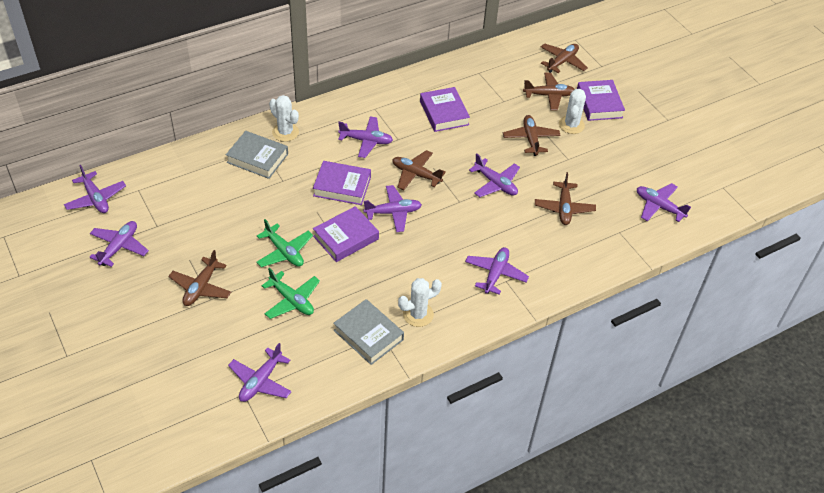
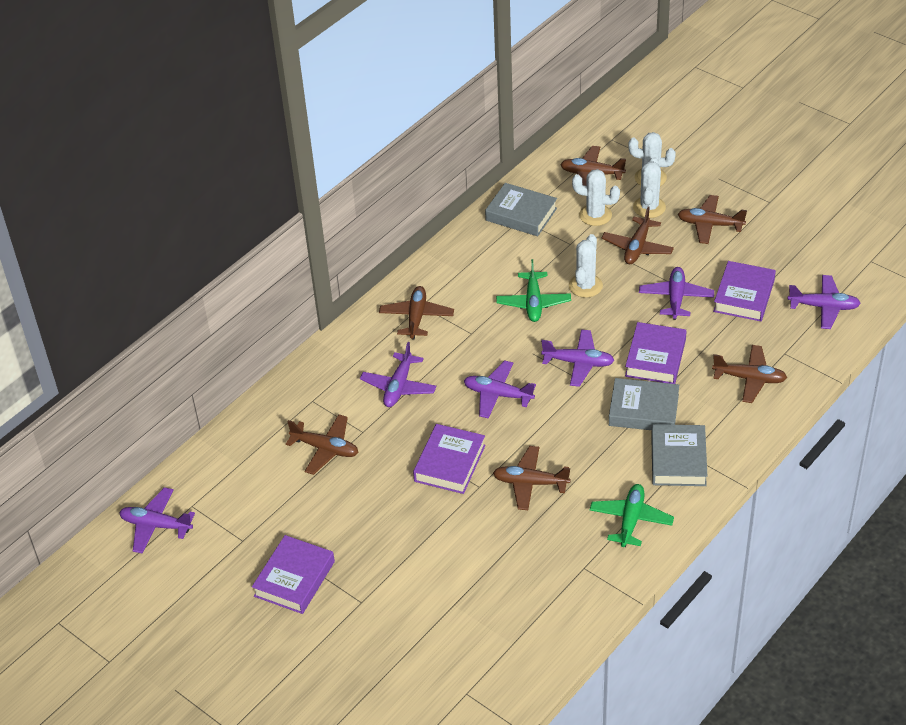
brown plane: [168,250,231,306] [392,150,446,190] [503,115,561,156] [523,73,575,111] [535,172,596,225] [541,43,588,73] = 6 -> [286,414,359,475] [379,286,454,339] [493,446,571,510] [560,146,626,186] [601,206,674,264] [678,195,747,244] [712,345,787,403] = 7
grey book: [226,131,288,179] [333,299,404,365] = 2 -> [485,183,557,236] [609,378,679,430] [651,424,707,486] = 3
purple plane: [64,165,126,213] [89,221,149,267] [228,343,292,402] [338,116,393,158] [363,185,422,232] [465,247,529,295] [469,154,520,197] [637,183,691,222] = 8 -> [119,487,195,554] [360,342,437,407] [464,360,536,419] [541,329,615,387] [639,267,714,320] [787,275,861,329] = 6
white cactus: [269,95,299,142] [398,278,442,327] [559,89,586,134] = 3 -> [569,234,603,298] [572,169,620,226] [628,132,676,186] [633,157,666,218] = 4

